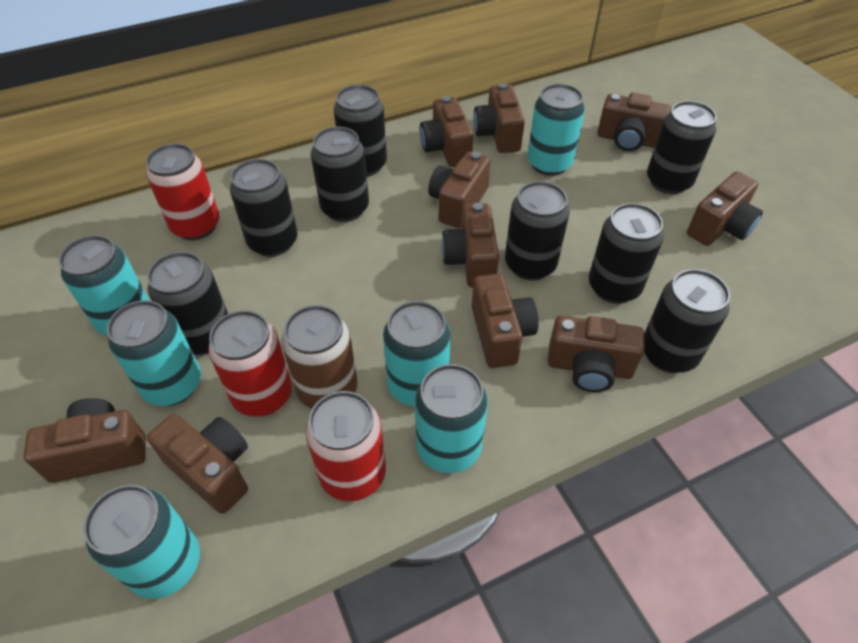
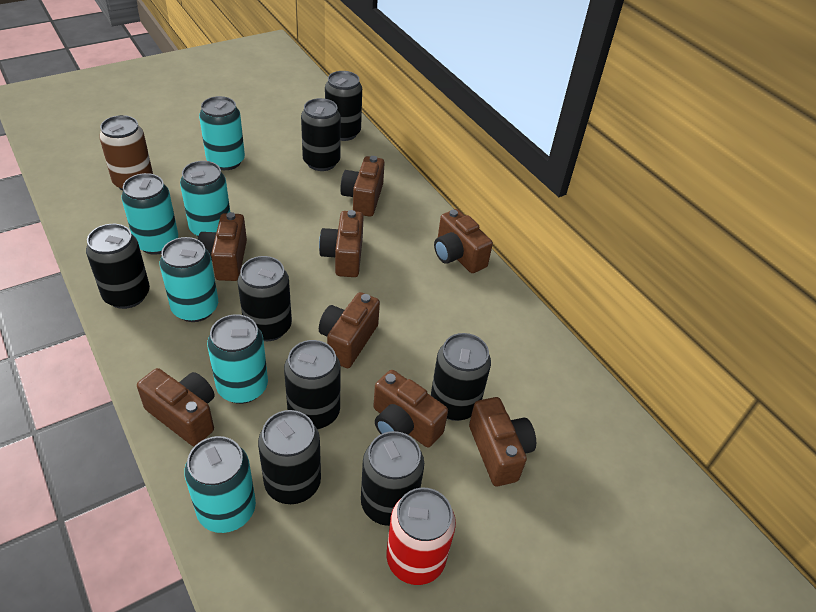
brown camera: [24,398,146,483] [147,414,248,514] [420,96,473,167] [428,151,490,228] [441,203,499,287] [472,274,539,368] [474,83,525,153] [548,316,644,392] [597,92,672,151] [687,172,763,246] = 10 -> [137,368,215,446] [198,212,247,281] [319,210,364,277] [319,292,380,368] [340,156,385,217] [374,370,448,447] [434,209,493,273] [469,397,536,486] = 8
red can: [146,144,219,240] [208,310,292,417] [305,391,386,501] = 3 -> [387,488,456,585] = 1

